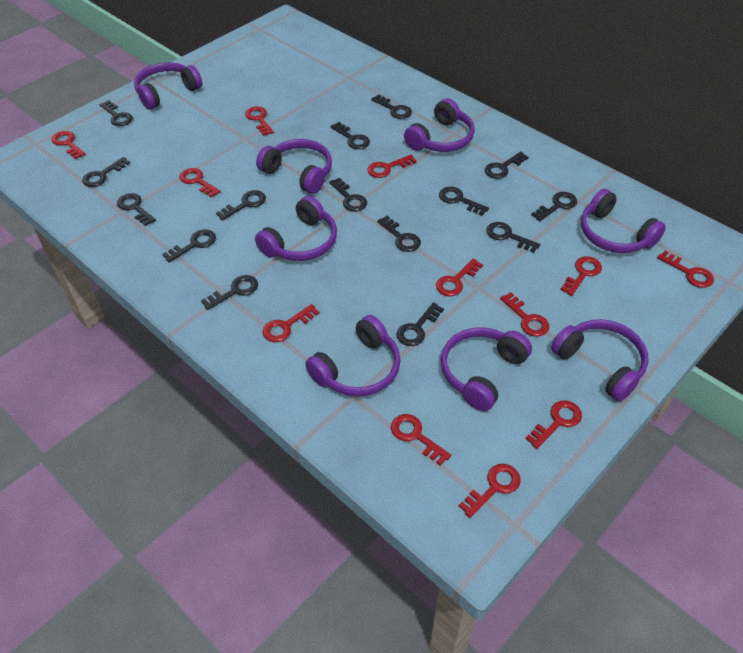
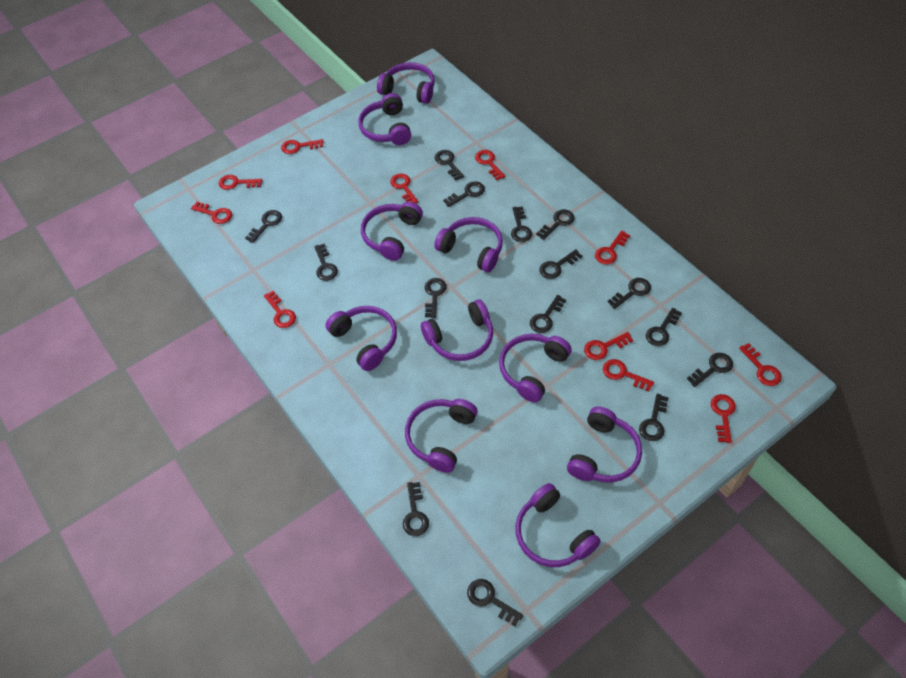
purple headphones: [134,62,202,109] [255,196,337,261] [256,139,332,194] [305,315,400,397] [404,99,475,152] [441,327,532,411] [551,319,648,402] [581,189,666,253] = 8 -> [326,306,397,371] [359,93,411,145] [361,202,423,261] [377,62,435,104] [405,399,477,473] [421,299,493,361] [434,217,503,272] [499,334,572,403] [515,483,601,567] [567,406,642,482] = 10
red key: [52,131,86,159] [179,168,221,198] [245,106,274,136] [263,304,320,342] [367,155,416,178] [391,414,451,466] [436,258,483,296] [459,464,521,518] [500,292,549,337] [525,400,582,449] [560,256,602,296] [657,250,714,288] = 12 -> [191,202,232,224] [219,175,263,190] [264,291,296,328] [281,139,324,154] [390,173,418,204] [475,150,506,180] [584,332,633,360] [595,231,630,264] [603,359,654,391] [711,394,736,443] [739,343,782,386] = 11

